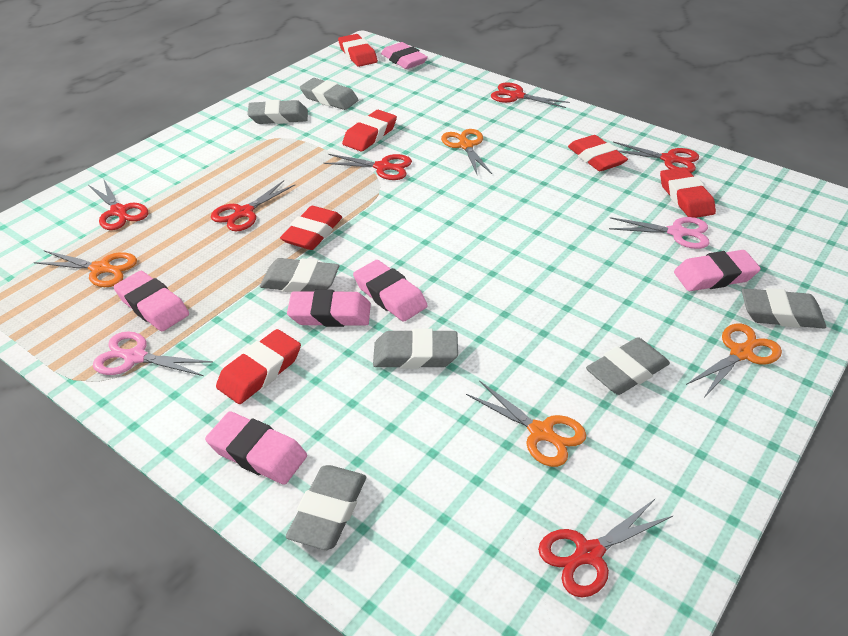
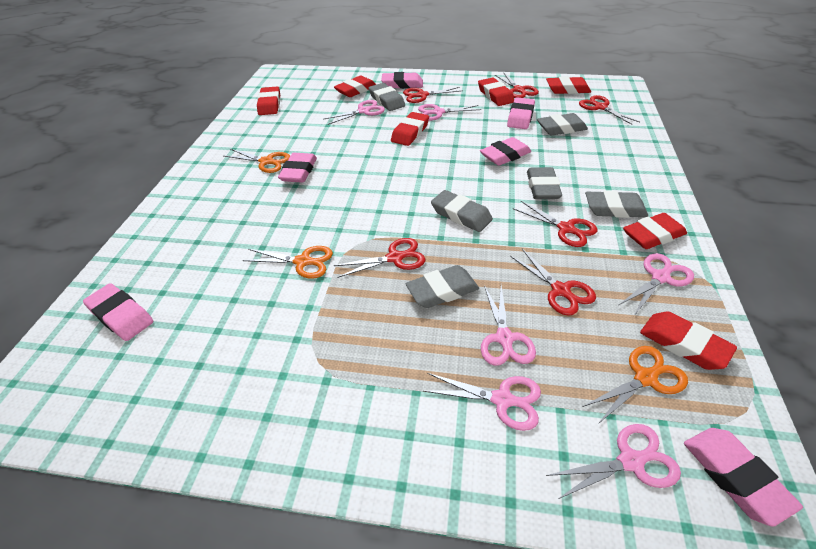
grey eraser: [247,100,308,124] [260,258,339,292] [286,465,366,550] [300,78,358,110] [373,329,458,369] [586,337,670,395] [742,288,826,328] = 7 -> [369,83,405,111] [405,265,479,308] [431,190,493,232] [527,167,562,199] [537,113,588,135] [585,190,648,218] = 6
orange scissors: [34,250,137,287] [441,129,492,174] [466,380,586,467] [686,324,782,398] = 4 -> [224,149,290,173] [242,246,333,279] [582,346,688,424] = 3
pink scissors: [93,331,213,376] [609,217,710,249] = 2 -> [324,100,385,125] [418,104,481,121] [424,373,541,431] [481,285,536,366] [546,424,681,499] [619,253,694,316] = 6
red eraser: [216,329,301,404] [280,206,342,250] [338,34,378,67] [342,110,397,152] [568,135,628,171] [660,167,716,218] = 6 -> [257,86,280,115] [334,75,376,97] [391,112,429,146] [478,77,514,106] [546,76,591,94] [623,213,687,249] [640,311,737,370] = 7

